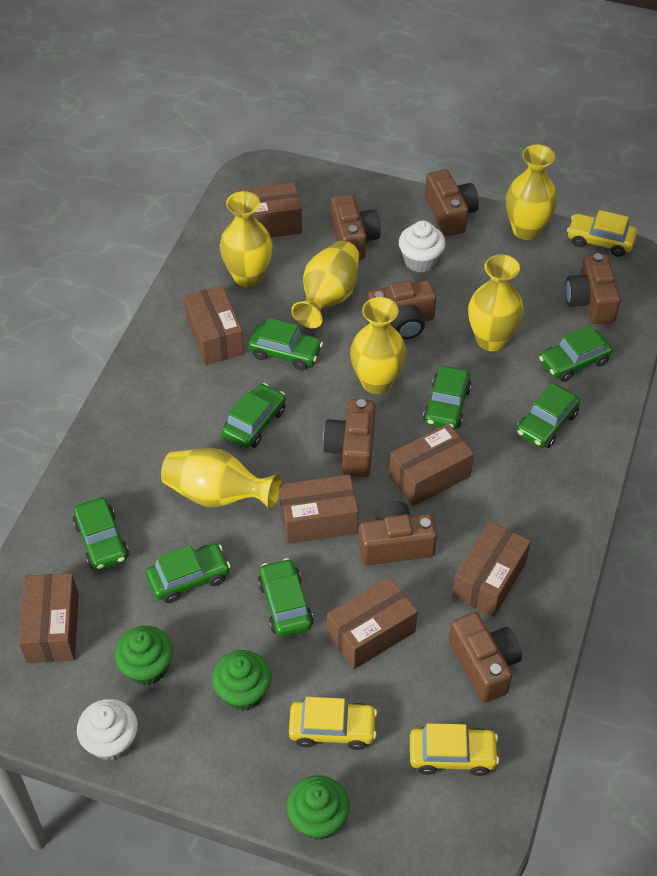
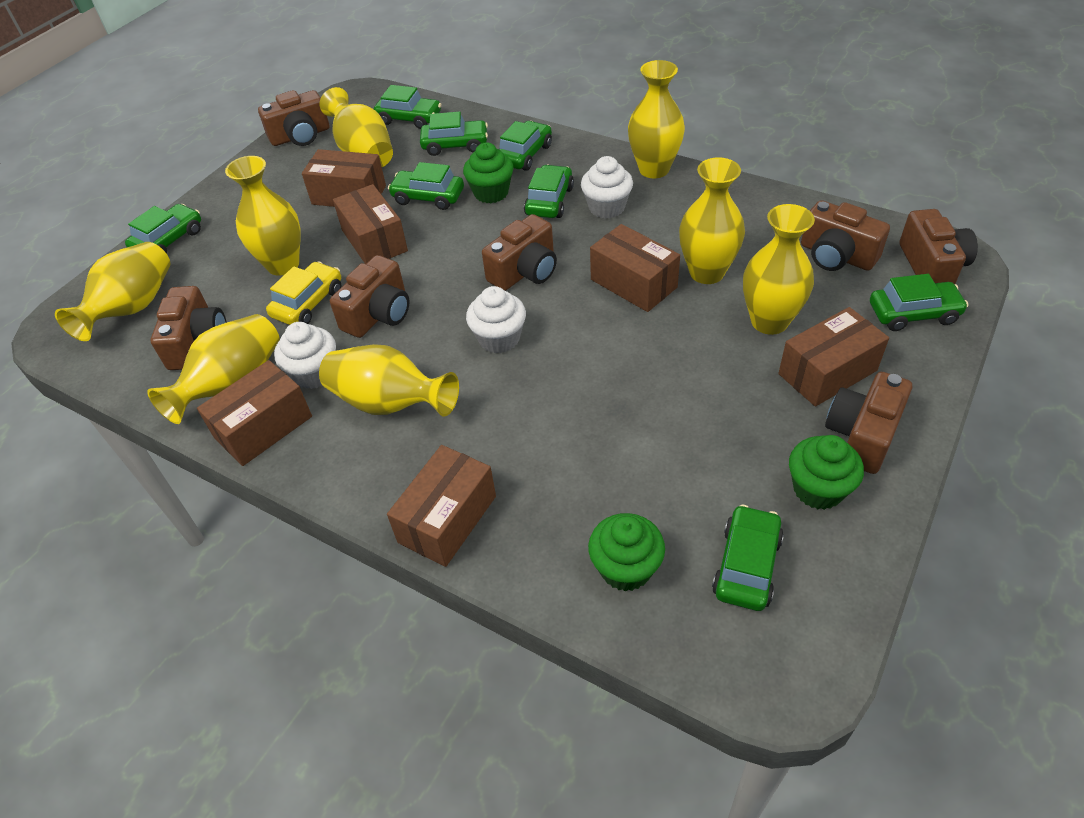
brown box: [18,573,79,663] [184,285,244,365] [235,182,302,237] [279,474,358,544] [327,577,418,669] [389,424,474,506] [452,521,531,617] = 7 -> [197,360,312,466] [302,149,386,207] [333,184,408,264] [387,445,496,567] [590,224,680,312] [778,307,889,407] = 6
white cupcake: [77,699,138,761] [399,221,446,273] = 2 -> [274,322,336,389] [466,286,526,354] [581,156,633,219] = 3
yellow car: [289,697,377,750] [410,723,499,776] [567,210,637,257] = 3 -> [266,261,342,325] = 1
yellow vase: [161,448,281,510] [220,191,273,288] [291,240,359,328] [350,297,407,394] [468,254,524,351] [506,144,558,240] = 6 -> [55,242,170,341] [147,314,280,424] [225,156,300,276] [319,344,459,417] [320,87,393,167] [628,60,685,178] [679,157,745,284] [743,204,815,335] = 8

